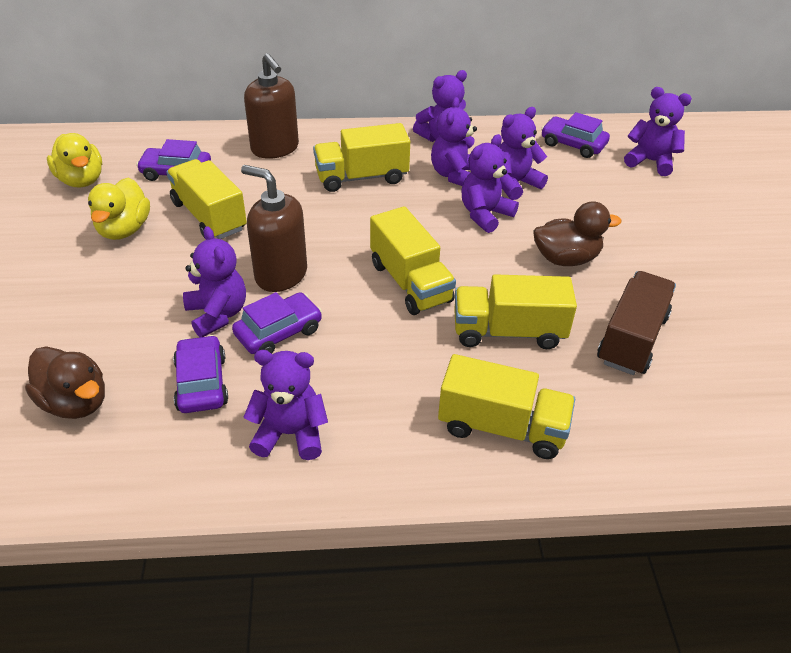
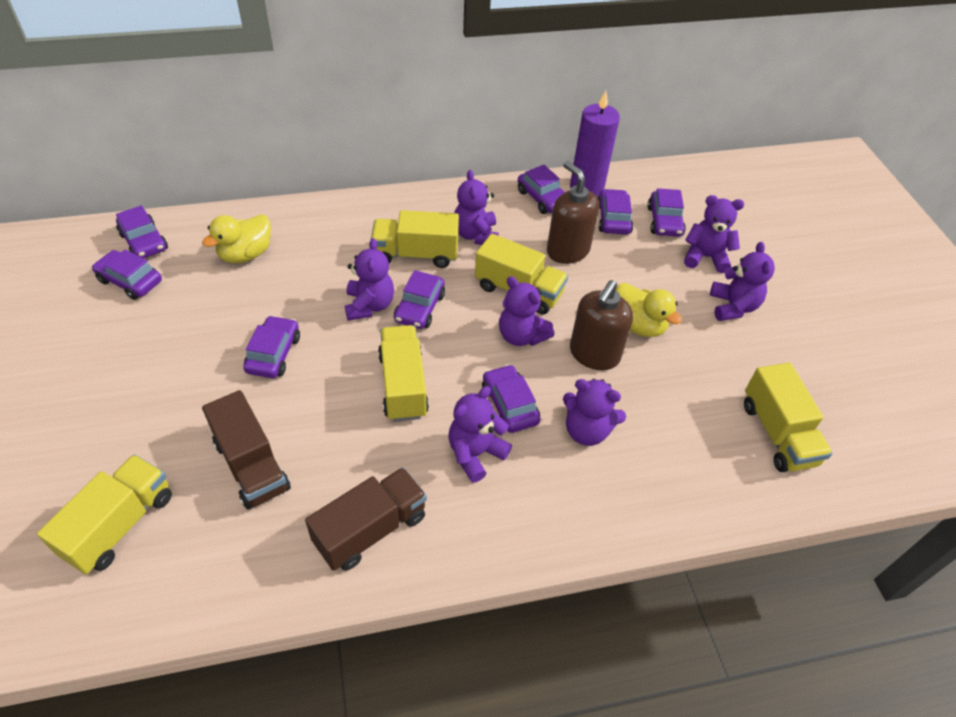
brown duck: [25,346,105,419] [533,201,621,266] = 2 -> none = 0
brown truck: [597,271,676,375] = 1 -> [202,390,291,510] [305,467,427,571] = 2
purple candle: none = 0 -> [570,91,620,197] = 1
purple car: [136,139,211,181] [173,335,228,413] [232,292,322,354] [541,112,610,158] = 4 -> [92,249,162,300] [116,205,168,258] [243,315,300,378] [394,270,445,329] [482,364,540,433] [518,165,565,214] [598,189,633,234] [647,188,686,237] = 8

